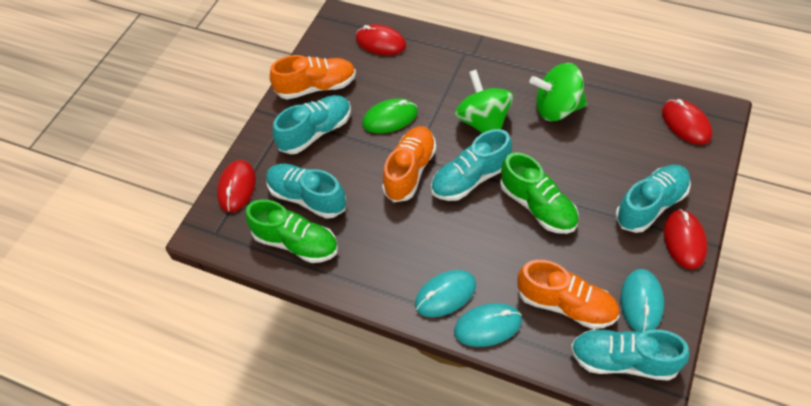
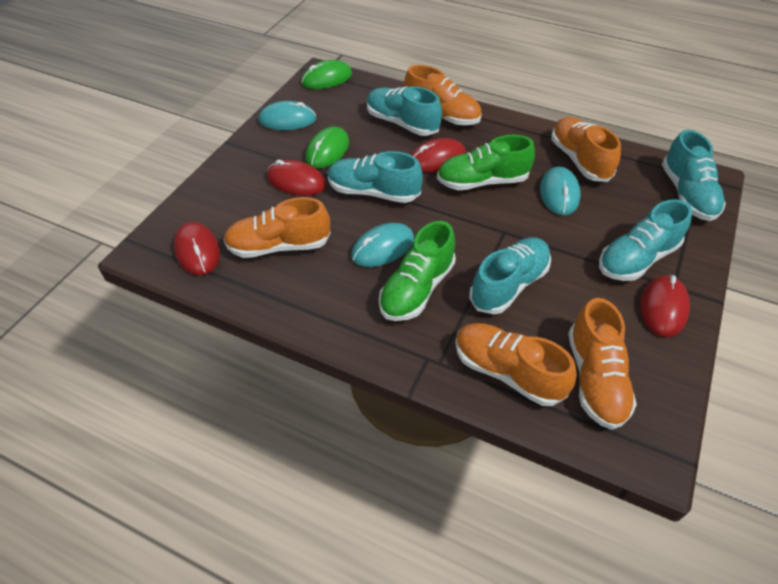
green mouse: [362,99,418,133] = 1 -> [301,60,352,89] [305,126,349,168] = 2
green spinning top: [455,70,513,133] [530,63,587,121] = 2 -> none = 0
orange shoe: [270,55,356,99] [382,126,436,202] [517,260,620,329] = 3 -> [223,197,331,258] [404,65,482,125] [455,323,577,406] [551,117,621,182] [568,298,637,430] = 5

